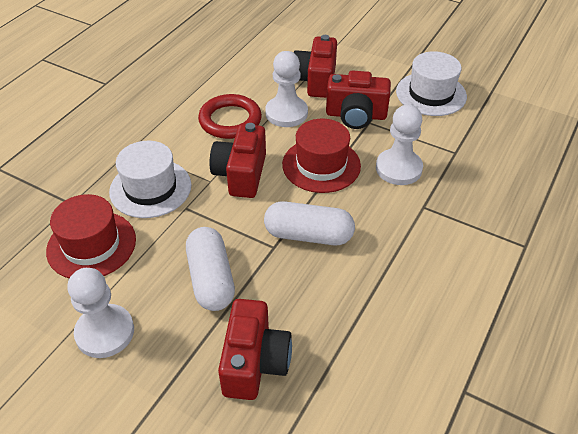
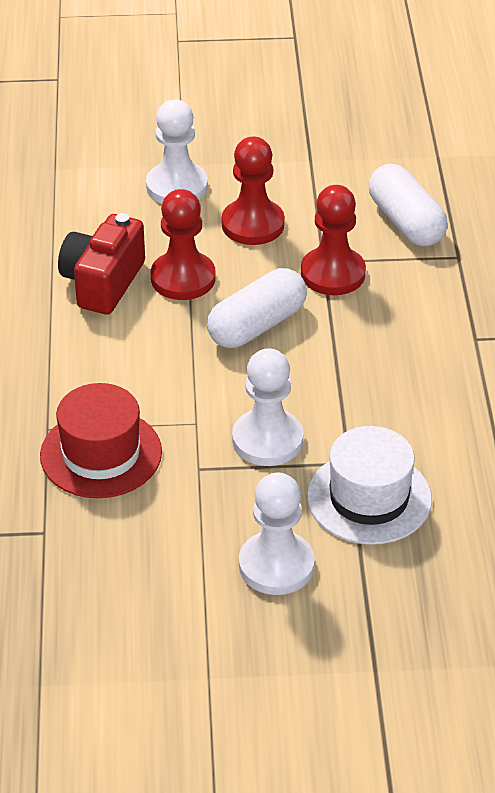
red camera: [210,123,266,198] [218,299,292,400] [293,35,337,98] [326,70,391,129] = 4 -> [58,213,145,315] = 1
red hat: [46,194,136,278] [282,119,361,193] = 2 -> [40,383,162,498] = 1
red pawn: none = 0 -> [151,189,216,300] [222,137,285,245] [301,185,366,295] = 3
red ring: [198,94,262,139] = 1 -> none = 0
white hat: [109,141,191,218] [396,51,467,116] = 2 -> [307,426,432,545] = 1

